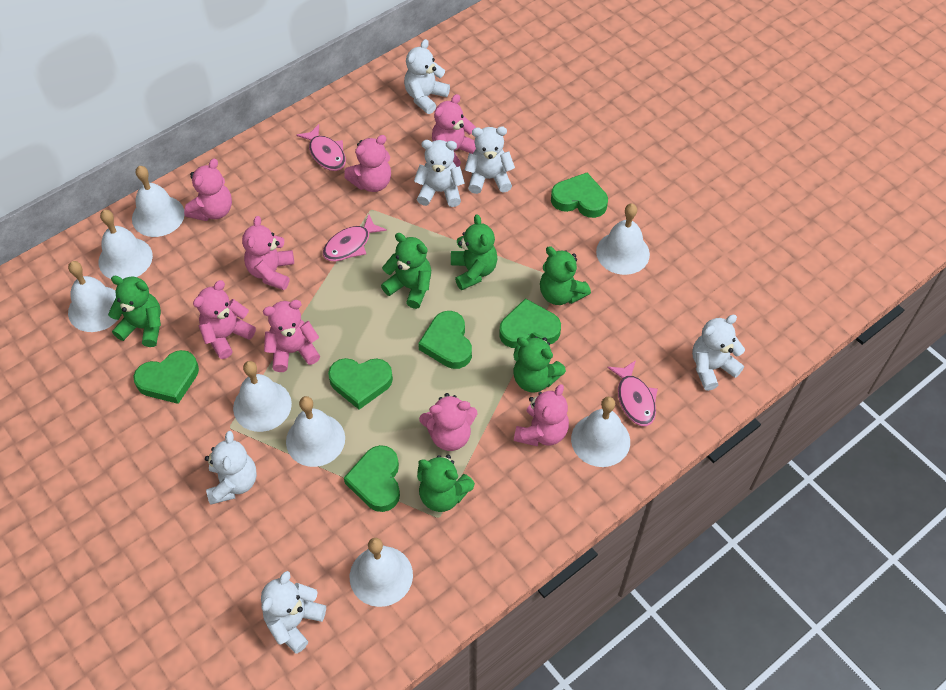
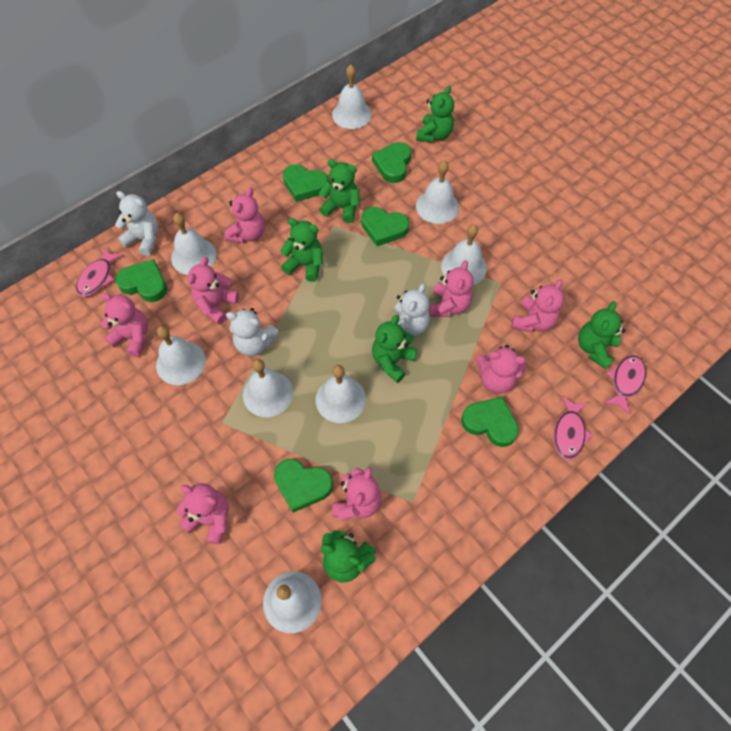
white teddy bear: [205,431,257,505] [261,571,326,654] [404,39,450,114] [414,140,465,207] [465,126,515,194] [692,315,745,391] = 6 -> [115,191,158,256] [226,308,279,356] [387,283,430,336] = 3

